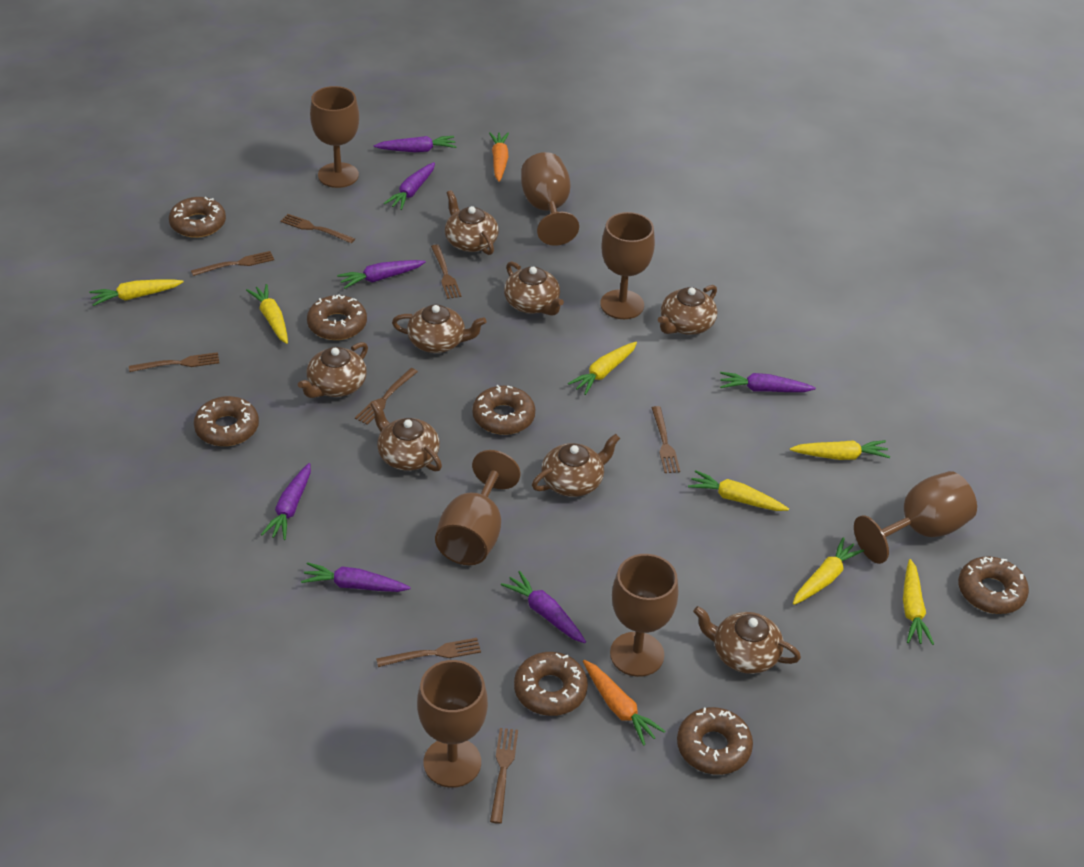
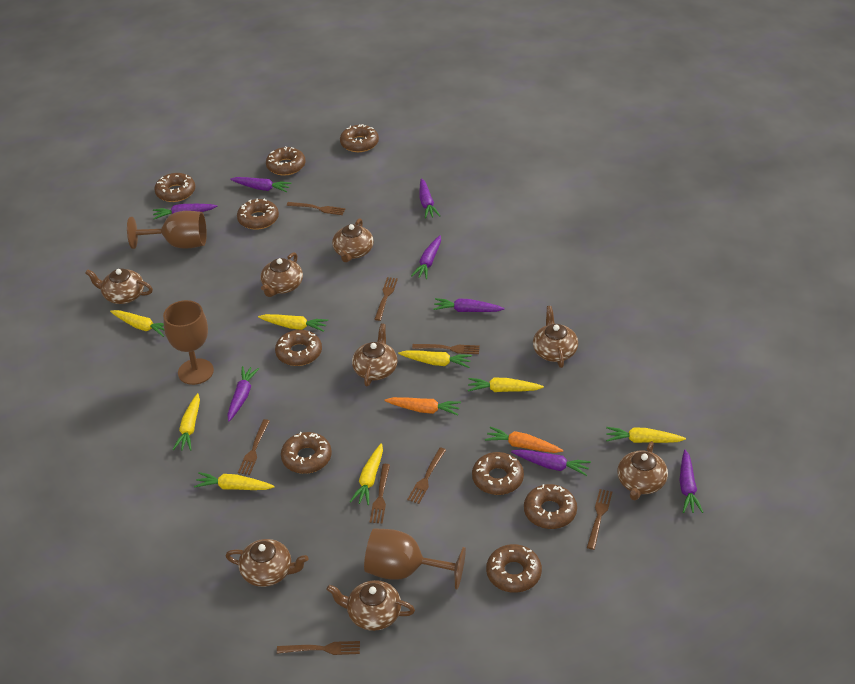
brown donut: [169,197,226,238] [194,396,259,446] [307,294,367,340] [472,385,535,435] [514,652,588,716] [677,707,753,775] [958,556,1029,614] = 7 -> [154,173,195,202] [237,198,279,230] [266,146,306,176] [275,330,322,366] [281,432,332,474] [340,124,379,152] [472,452,524,495] [486,544,542,593] [524,484,577,529] = 9
brown goblet: [310,86,359,188] [417,660,488,788] [435,450,521,565] [521,152,579,246] [600,212,655,319] [610,554,678,677] [854,471,977,564] = 7 -> [127,211,207,249] [163,300,214,385] [364,528,466,589] = 3
purple carrot: [261,463,311,540] [301,562,411,592] [337,260,426,289] [374,136,457,152] [384,162,435,210] [501,571,586,643] [720,372,816,392] = 7 -> [153,204,217,219] [227,366,259,421] [230,177,291,192] [411,235,441,279] [420,178,440,219] [433,298,504,312] [511,449,591,476] [680,450,703,513] = 8
yellow carrot: [89,279,183,306] [246,284,288,344] [568,342,637,395] [688,470,789,511] [790,440,890,460] [793,537,864,605] [903,559,934,645] = 7 -> [110,310,164,337] [172,393,200,451] [194,472,275,490] [258,314,328,332] [350,443,383,505] [398,350,472,368] [468,378,544,392] [606,427,686,443] = 8

